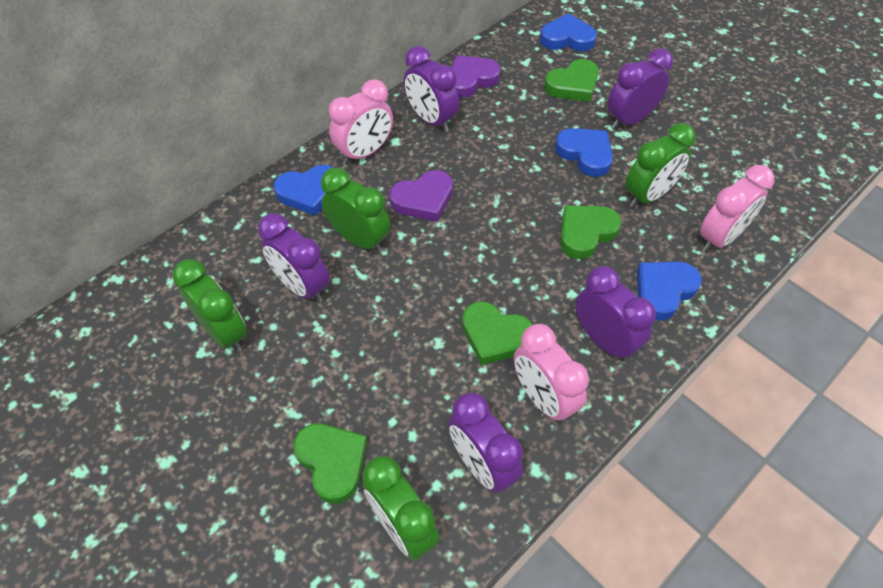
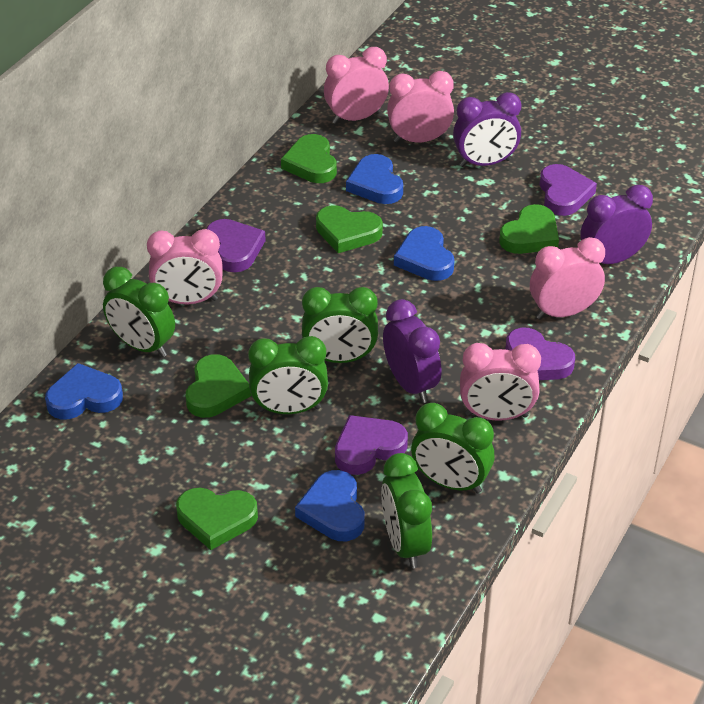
green clock: [173,259,247,352] [321,168,390,253] [362,456,439,560] [626,123,696,208] = 4 -> [103,267,175,357] [248,336,328,414] [302,287,378,363] [381,453,432,568] [411,403,495,493] = 5
green heart: [293,423,367,504] [462,301,533,365] [544,59,599,102] [560,206,621,259] = 4 -> [176,488,258,550] [186,354,251,418] [281,134,337,183] [316,205,383,253] [499,204,559,254] = 5
pink clock: [329,79,393,164] [514,324,589,423] [700,165,775,252] = 3 -> [147,229,223,304] [324,47,389,124] [387,71,454,143] [460,343,541,421] [530,237,605,319] = 5
purple clock: [258,214,330,303] [404,46,459,132] [448,392,523,493] [575,266,656,361] [608,48,673,129] = 5 -> [383,299,442,403] [453,92,521,167] [580,185,653,264] = 3
purple heart: [389,170,453,222] [451,55,501,98] = 2 -> [206,219,266,272] [335,415,408,475] [505,328,575,380] [540,164,597,216] = 4

